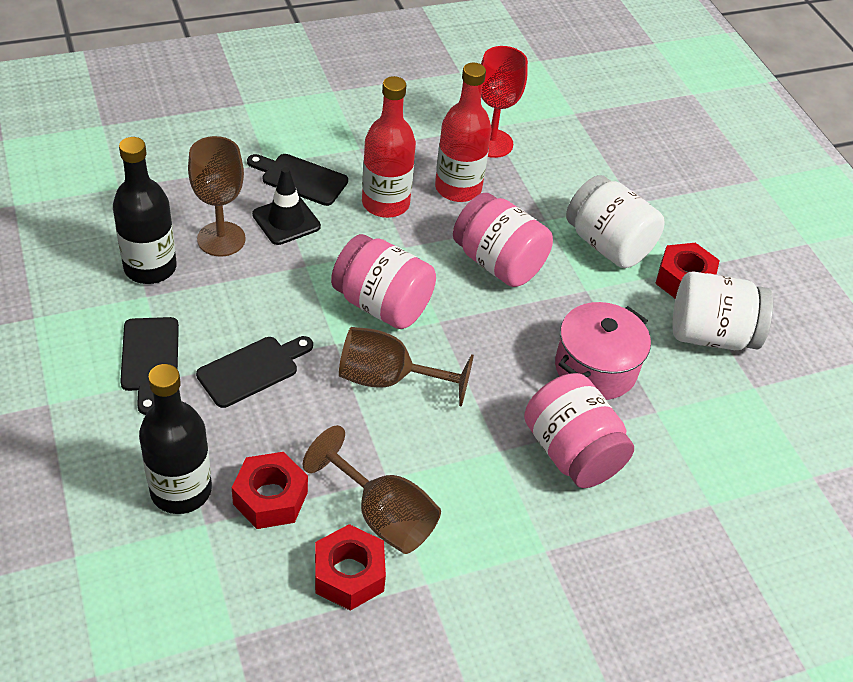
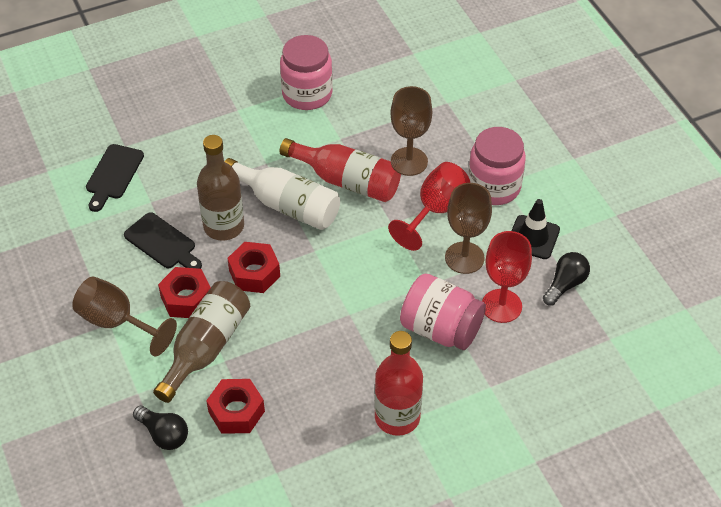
black bottle: [113,137,177,284] [139,364,212,514] = 2 -> none = 0
black cutting board: [120,317,179,415] [196,336,313,408] [247,154,348,206] = 3 -> [86,144,144,212] [124,212,202,269] = 2
black light bulb: none = 0 -> [133,406,188,450] [543,252,590,306] = 2
brown bottle: none = 0 -> [153,281,250,403] [197,135,244,241] = 2
pink pot: [555,302,651,400] = 1 -> none = 0
red goblet: [481,46,528,158] = 1 -> [388,162,470,251] [482,231,532,323] = 2
white bottle: none = 0 -> [224,158,340,230] = 1
white jar: [566,175,665,268] [673,271,773,350] = 2 -> none = 0

